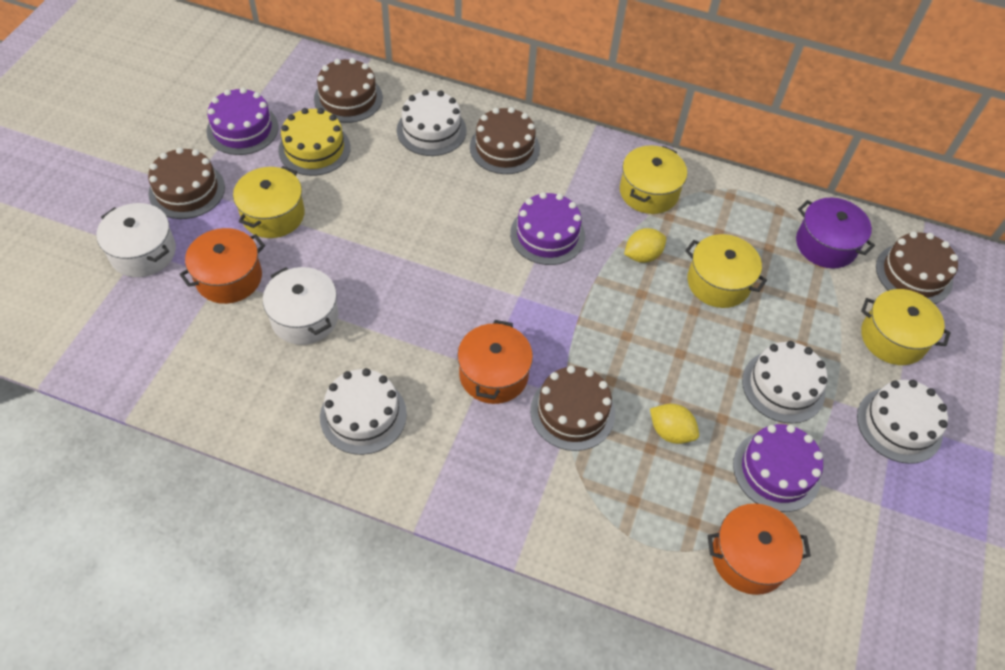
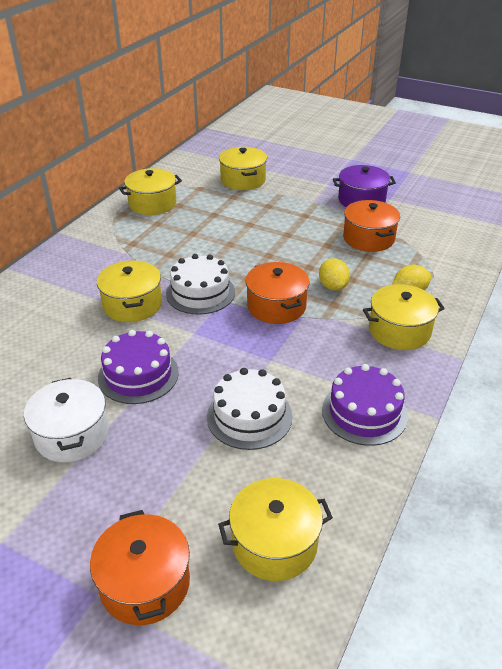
brown cake: [148,147,225,219] [314,58,383,123] [470,107,540,174] [530,366,615,451] [876,232,958,304] = 5 -> none = 0
purple cake: [206,88,279,155] [510,192,585,265] [733,424,823,512] = 3 -> [98,330,179,404] [322,364,408,446] = 2
white cake: [320,368,407,455] [397,90,467,156] [742,341,828,423] [857,380,948,464] = 4 -> [166,254,235,314] [207,368,292,450] = 2
white pot: [96,203,176,277] [263,267,338,345] = 2 -> [24,378,109,462] = 1
yellow cake: [278,108,351,176] = 1 -> none = 0
yellow pot: [233,166,305,238] [620,145,687,214] [685,234,767,308] [861,289,951,365] = 4 -> [97,260,162,322] [119,168,182,215] [218,478,333,581] [219,147,267,190] [363,284,445,350] = 5

